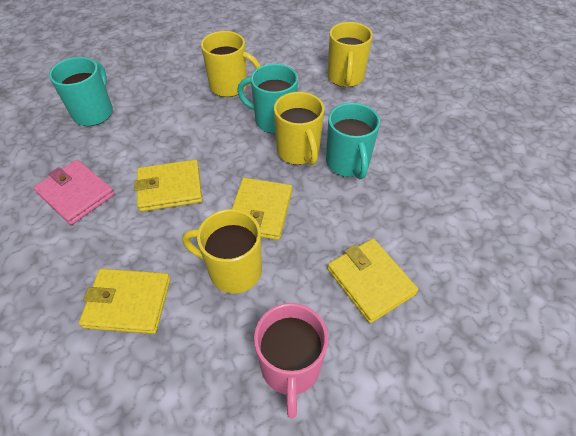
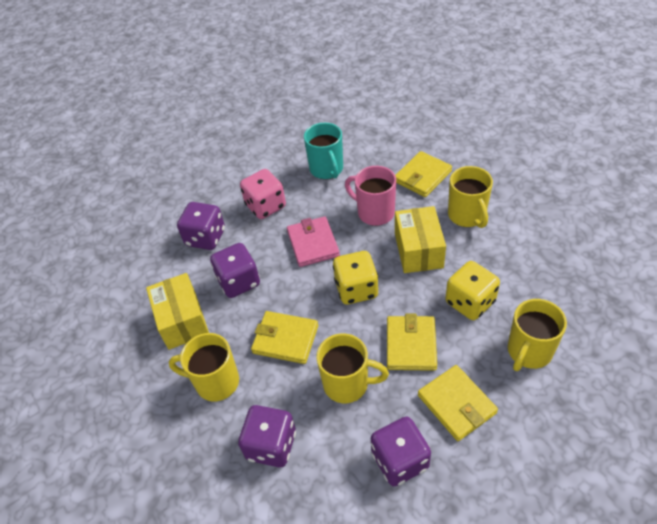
pink dice: none = 0 -> [240,169,286,219] = 1
purple dice: none = 0 -> [177,202,225,250] [210,243,260,298] [238,405,296,467] [371,416,431,486] = 4
turquoise mug: [49,57,113,126] [237,64,298,134] [326,103,380,179] = 3 -> [304,123,343,179] = 1
yellow box: none = 0 -> [146,273,209,350] [395,206,446,273] = 2
yellow dice: none = 0 -> [333,251,378,304] [445,261,500,320] = 2

